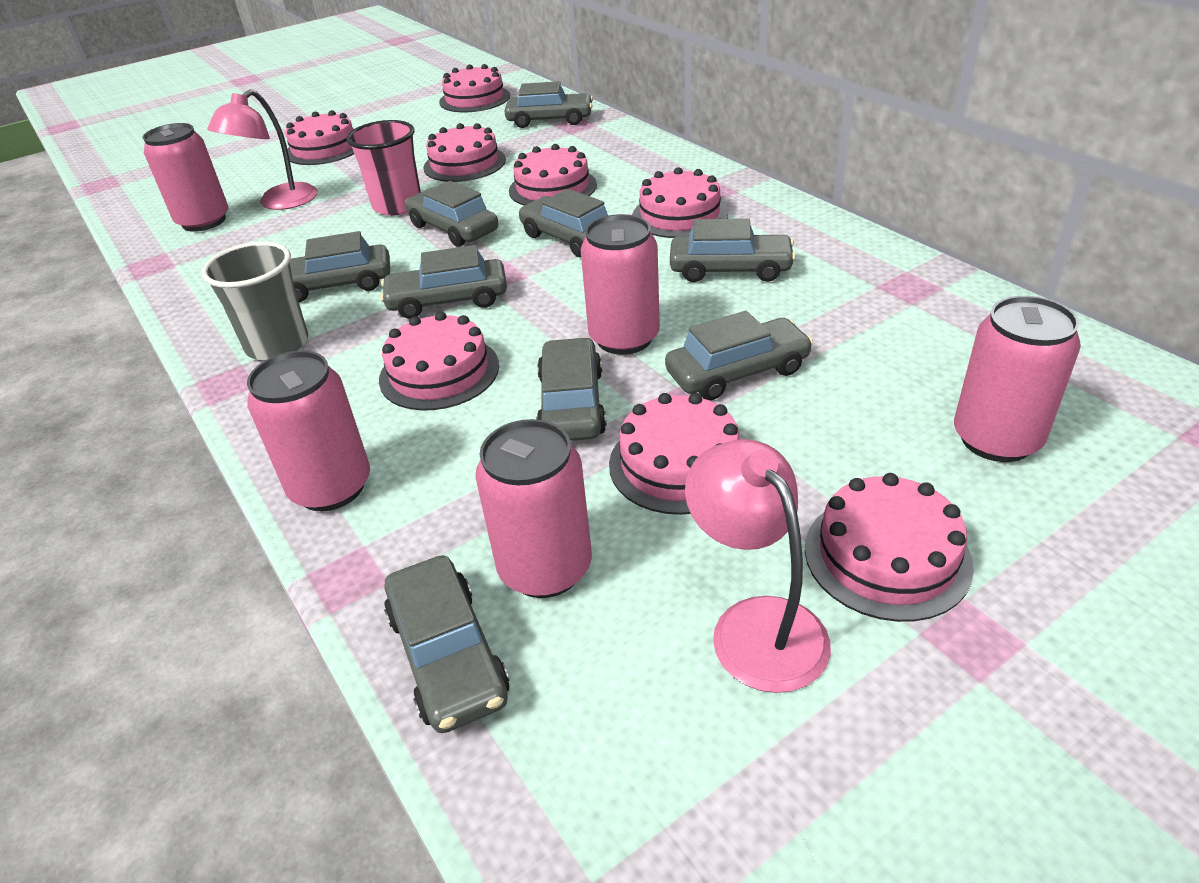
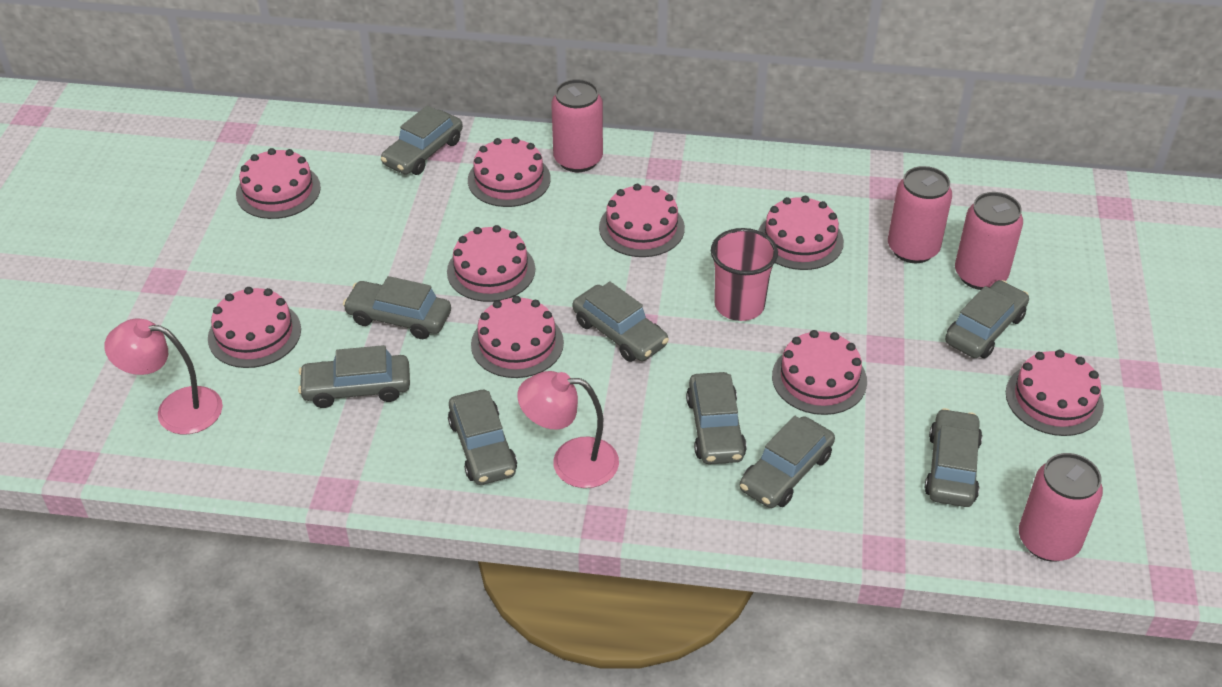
grey cup: [201,241,308,361] = 1 -> none = 0
pink cake: [285,110,354,165] [379,312,499,410] [423,123,506,182] [439,64,510,112] [509,144,597,206] [609,393,740,515] [632,167,728,238] [805,473,974,622] = 8 -> [208,287,301,368] [236,148,321,219] [447,225,535,302] [468,137,551,207] [471,296,564,378] [599,184,685,257] [758,196,844,270] [772,330,867,415] [1006,350,1104,436] = 9
pink can: [142,123,228,232] [247,351,370,511] [475,419,592,598] [581,214,660,355] [954,296,1081,462] = 5 -> [551,79,603,172] [888,166,952,263] [955,192,1023,290] [1019,453,1103,562] = 4

